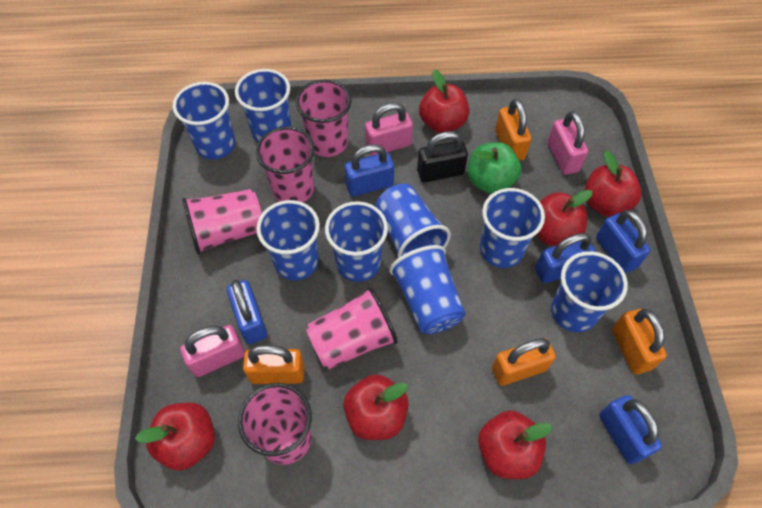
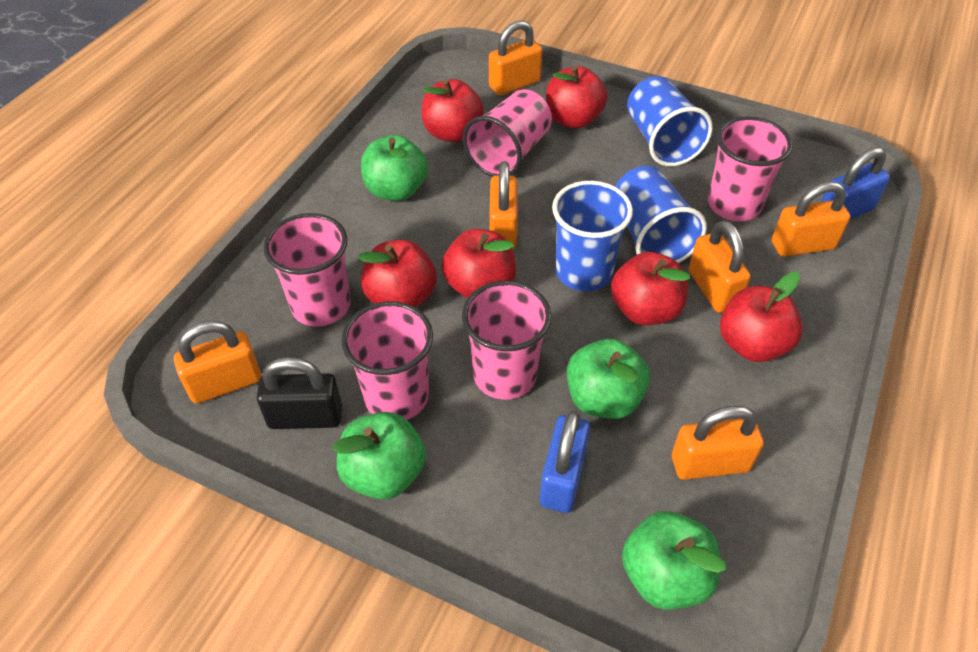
blue cup: [172,82,235,159] [235,69,291,142] [256,200,320,280] [325,201,388,282] [375,184,451,258] [389,245,465,334] [480,188,545,268] [551,251,628,332] = 8 -> [552,181,633,291] [615,166,707,263] [627,76,713,166] = 3
blue padlock: [227,280,267,344] [344,144,394,197] [535,233,596,283] [596,210,650,274] [599,395,662,464] = 5 -> [540,410,590,513] [821,147,890,220] = 2
green apple: [468,142,521,194] = 1 -> [333,412,426,500] [361,135,428,201] [567,339,650,419] [622,511,726,610] = 4
orange padlock: [243,345,305,384] [492,338,556,386] [495,99,532,161] [612,309,667,374] = 4 -> [174,321,262,404] [489,20,543,95] [489,161,518,249] [672,406,764,480] [688,220,751,313] [772,182,851,257] = 6
pink padlock: [180,325,245,377] [365,103,413,156] [547,111,588,175] = 3 -> none = 0

